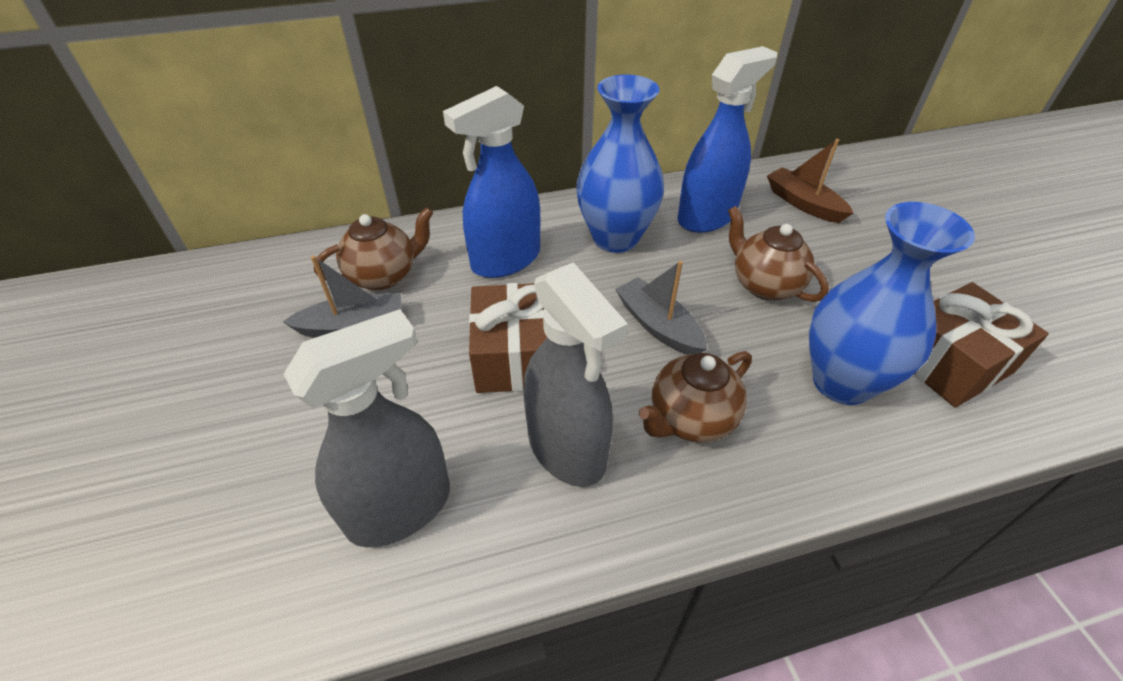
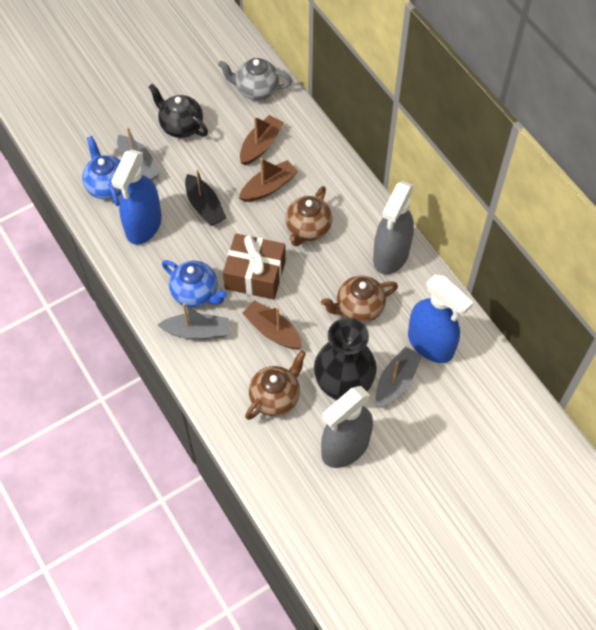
black boat: none = 0 -> [185,169,226,226] = 1
black teapot: none = 0 -> [149,84,208,138] = 1
black vase: none = 0 -> [314,318,377,401] = 1
blue teapot: none = 0 -> [82,136,122,206] [162,260,228,308] = 2
blue vase: [576,74,664,253] [809,202,975,405] = 2 -> none = 0
brown boat: [767,139,853,223] = 1 -> [239,158,298,202] [240,115,284,165] [242,300,302,349] = 3
brown gift: [469,283,547,393] [914,282,1049,408] = 2 -> [223,233,286,300] = 1
grey boat: [283,255,402,338] [615,261,707,355] = 2 -> [117,127,161,180] [158,303,229,339] [376,346,422,407] = 3
grey teapot: none = 0 -> [218,58,292,100] = 1

